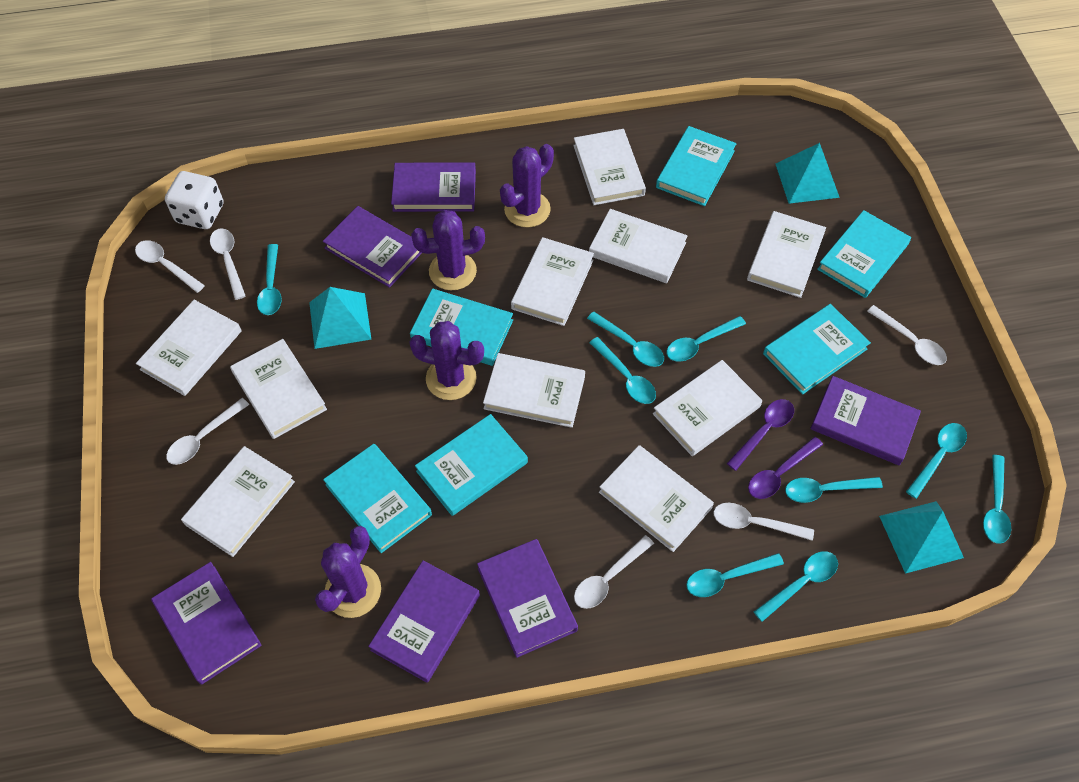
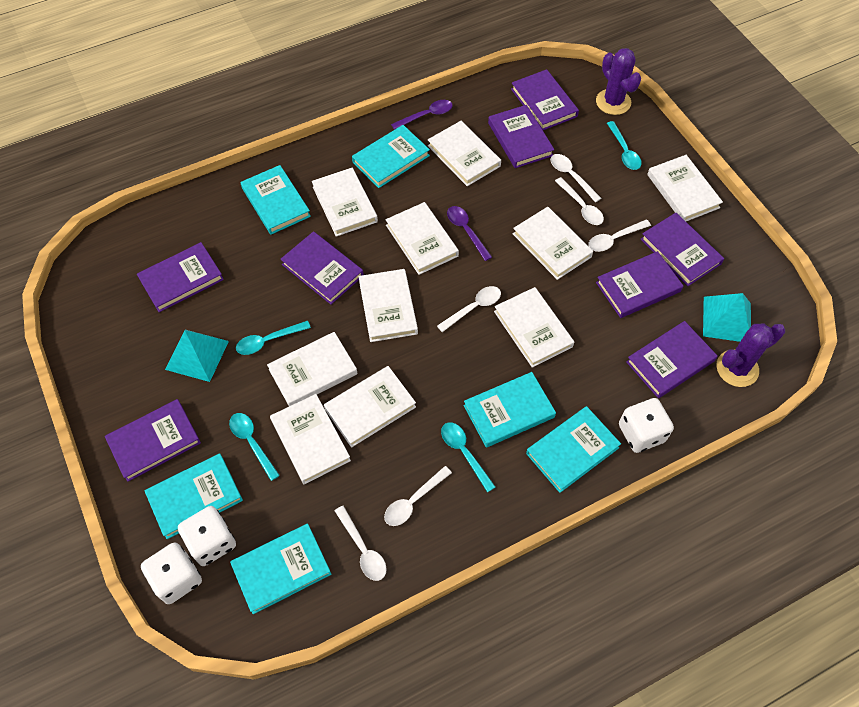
purple book: [151,562,262,685] [323,206,422,288] [368,560,480,683] [391,163,476,212] [477,539,578,658] [810,376,921,465] = 6 -> [105,399,201,482] [137,242,224,312] [280,231,364,305] [488,105,554,168] [511,69,579,130] [596,251,683,318] [626,321,718,398] [641,213,724,286] = 8
purple cactus: [315,526,381,618] [409,321,484,400] [411,210,485,290] [500,144,554,228] = 4 -> [596,48,641,115] [716,323,785,387] = 2
turquoise pyramid: [309,287,371,349] [776,143,840,204] [879,501,964,574] = 3 -> [165,330,229,382] [703,293,751,342] = 2
turquoise spoon: [257,244,282,315] [587,312,664,367] [589,337,656,404] [667,316,746,362] [686,553,784,597] [754,551,838,622] [785,477,883,503] [906,423,967,499] [983,455,1011,544] = 9 -> [229,413,280,481] [236,321,311,355] [441,422,495,492] [607,121,642,170] = 4
white dice: [165,171,224,229] = 1 -> [141,542,202,604] [178,506,236,566] [619,398,674,453] = 3

